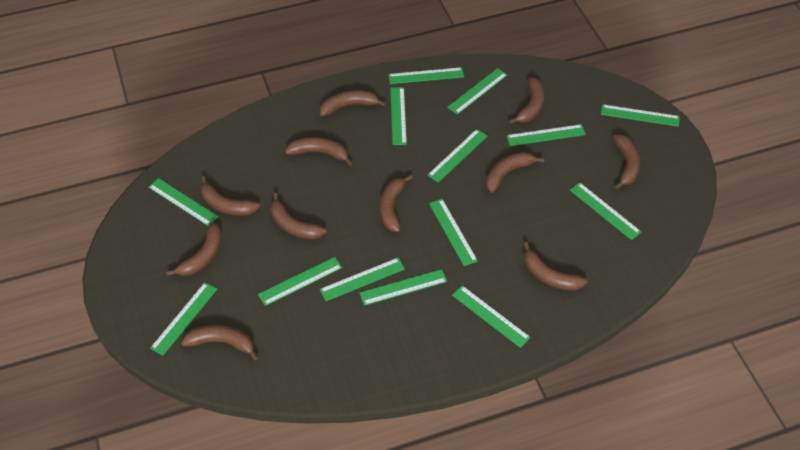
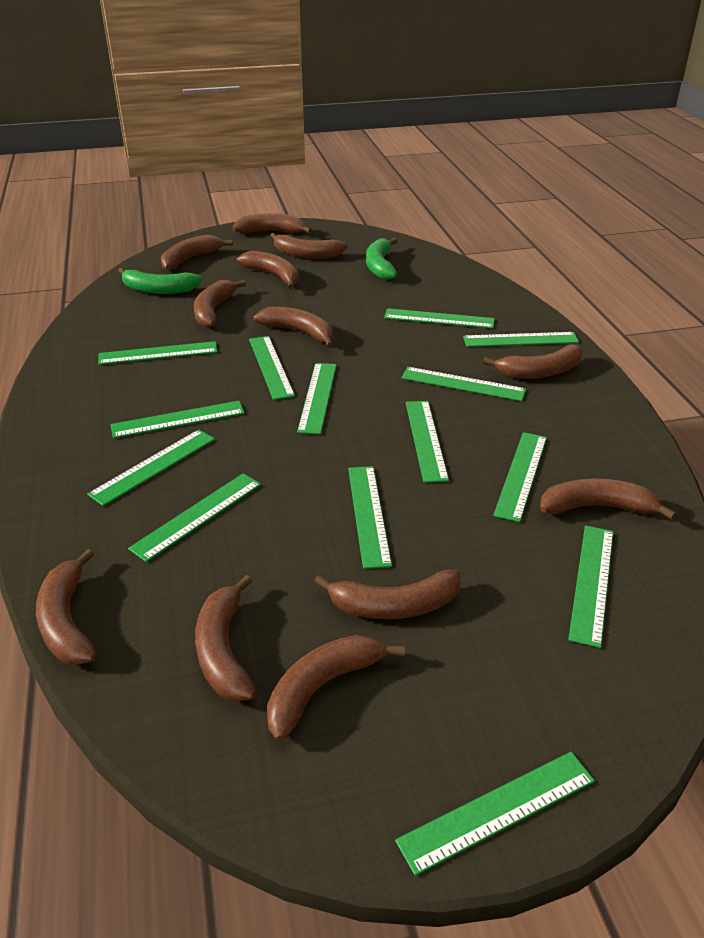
brown banana: [166,222,222,276] [181,325,259,361] [200,176,260,216] [270,193,327,239] [285,137,353,166] [320,90,386,117] [380,175,413,232] [486,152,544,193] [509,77,545,124] [524,242,588,291] [613,135,640,189] = 11 -> [36,549,97,665] [161,235,233,271] [194,280,246,328] [195,575,256,702] [233,213,312,233] [237,251,299,289] [254,307,333,348] [267,635,405,741] [270,233,347,258] [314,570,461,619] [483,344,583,379] [540,479,676,520] = 12
green banana: none = 0 -> [118,268,202,294] [366,238,398,280] = 2

